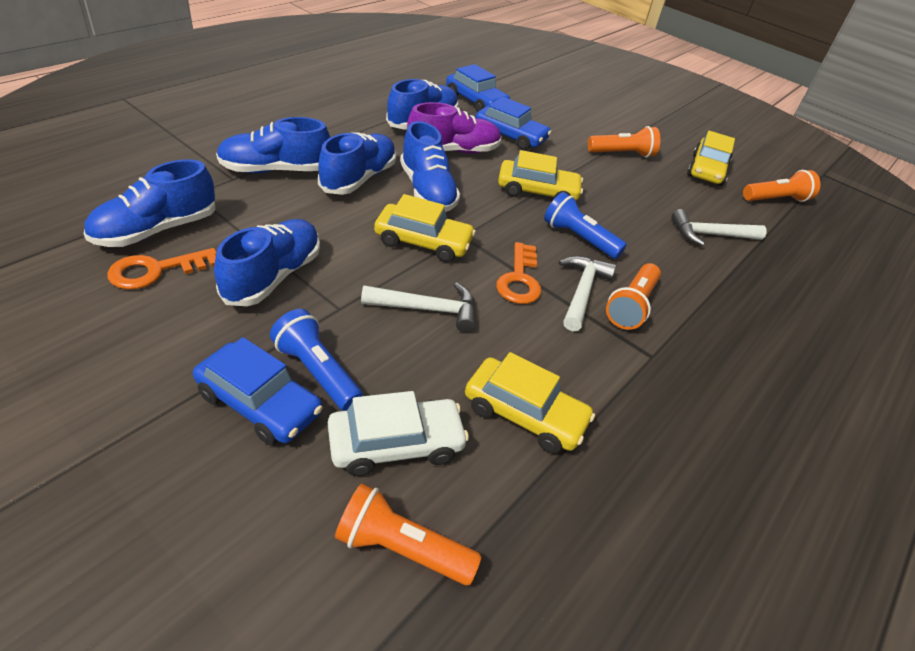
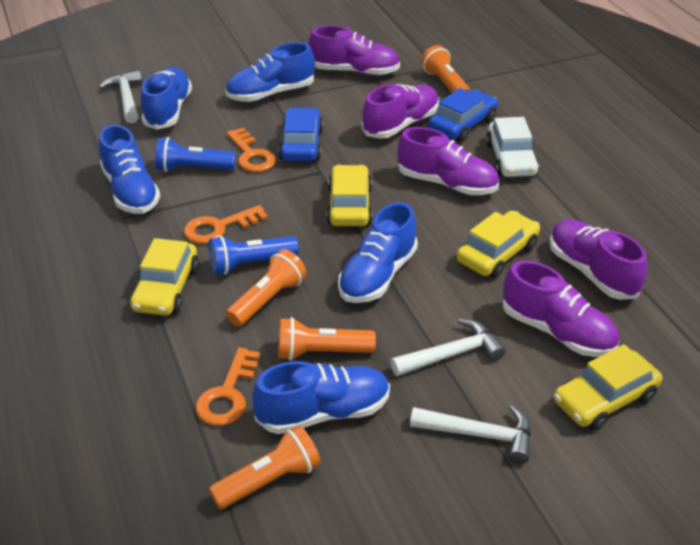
blue car: [193,337,323,445] [446,64,510,112] [475,97,552,151] = 3 -> [279,107,323,161] [428,88,498,142] = 2
blue shoe: [84,159,215,247] [214,219,320,306] [216,117,330,173] [318,132,396,195] [386,79,458,130] [400,121,460,212] = 6 -> [99,125,160,214] [141,67,192,130] [225,42,315,102] [252,361,390,434] [338,202,418,303] = 5
orange key: [107,248,216,289] [496,242,541,304] = 2 -> [184,205,268,244] [195,347,260,426] [227,128,276,172] = 3
purple shoe: [407,102,501,154] = 1 -> [308,26,400,76] [362,84,439,139] [397,127,499,195] [503,261,620,357] [549,219,648,300] = 5

